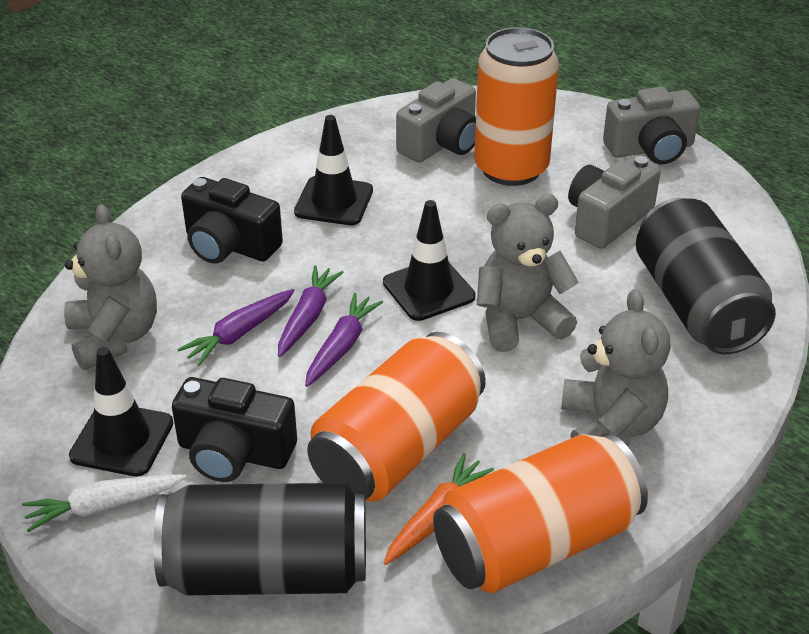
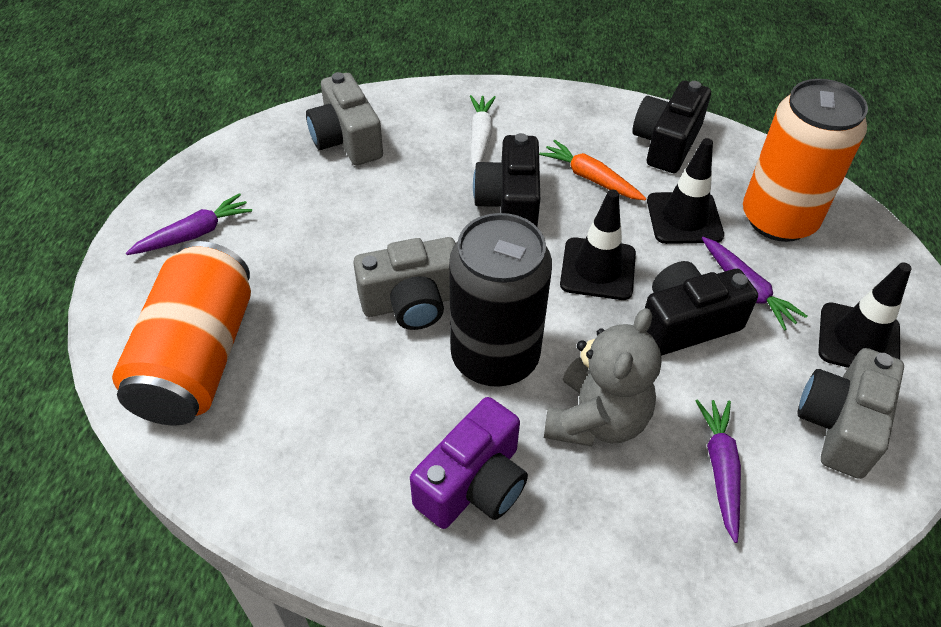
black camera: [172,377,297,482] [181,177,283,264] = 2 -> [473,133,540,227] [633,81,711,173] [645,261,758,356] = 3
black can: [153,483,366,595] [636,198,776,354] = 2 -> [449,213,552,387] = 1
grey teddy bear: [64,204,157,370] [477,194,579,352] [561,289,671,446] = 3 -> [544,308,662,447] = 1
orange can: [307,332,486,501] [433,433,648,593] [474,27,559,186] = 3 -> [112,241,251,425] [743,79,868,242] = 2
purple camera: none = 0 -> [410,397,528,529] = 1

